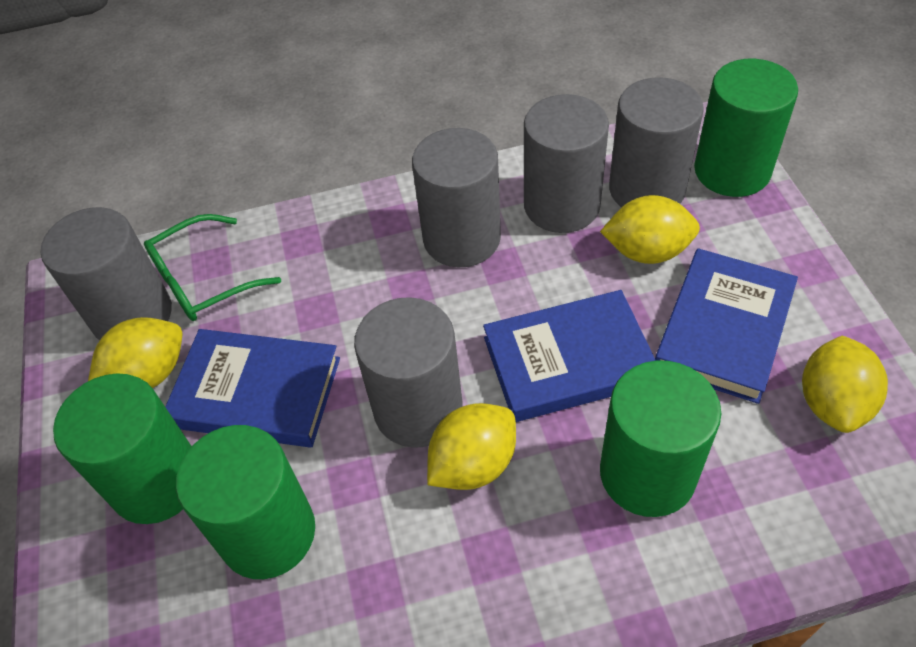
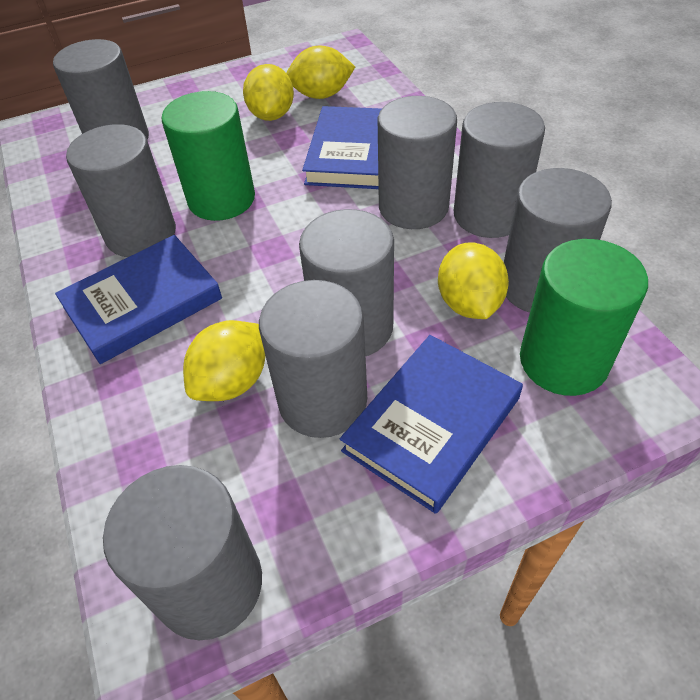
green cylinder: [53,373,192,524] [176,425,315,579] [600,361,721,517] [694,59,798,197] = 4 -> [162,91,255,221] [520,239,648,396] = 2
green glasses: [144,214,281,321] = 1 -> none = 0
grey cylinder: [41,207,172,341] [354,297,462,448] [412,128,501,267] [524,94,609,233] [609,77,704,207] = 5 -> [53,39,149,140] [66,124,176,257] [103,465,262,640] [259,280,367,438] [299,209,394,356] [378,96,457,229] [454,102,545,238] [504,168,612,313] = 8

